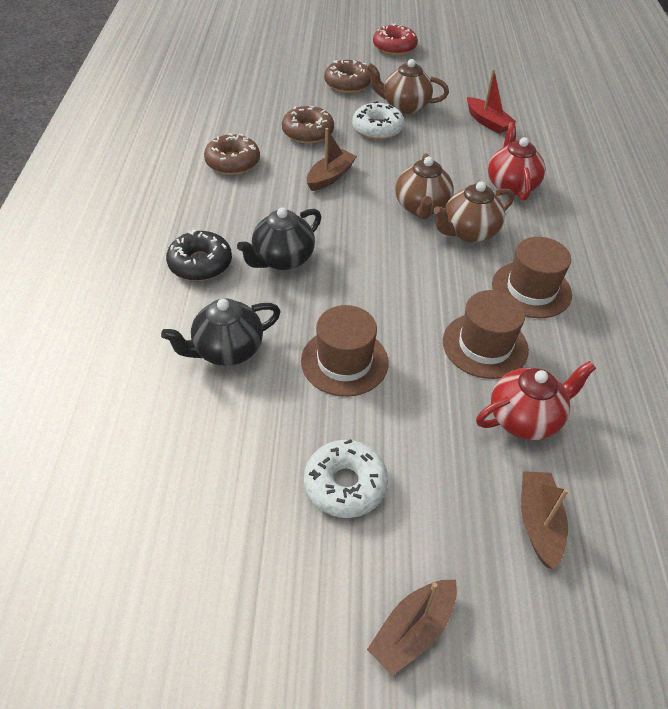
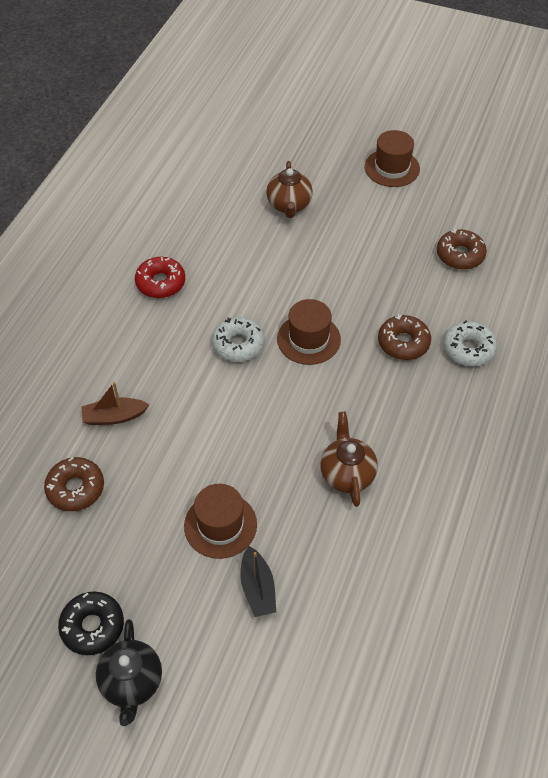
black boat: none = 0 -> [240,546,276,617] = 1
black teapot: [161,298,281,366] [237,207,321,270] = 2 -> [96,619,162,726] = 1
brown boat: [307,128,357,191] [367,580,457,676] [521,471,569,569] = 3 -> [81,382,149,425] = 1
brown teapot: [367,59,449,114] [395,153,454,220] [433,182,514,243] = 3 -> [266,161,313,218] [320,412,378,507] = 2
red boat: [467,69,516,134] = 1 -> none = 0
red teapot: [476,361,596,440] [488,122,545,201] = 2 -> none = 0

